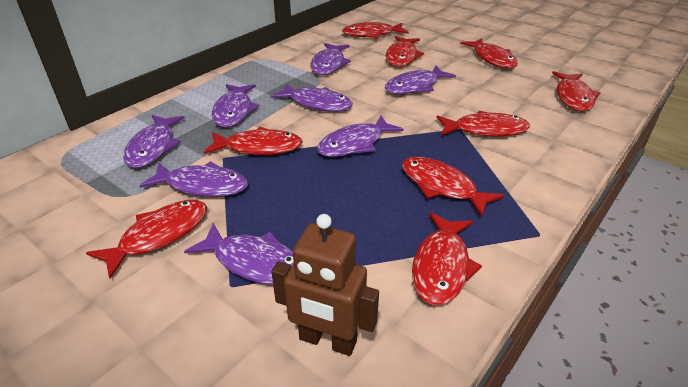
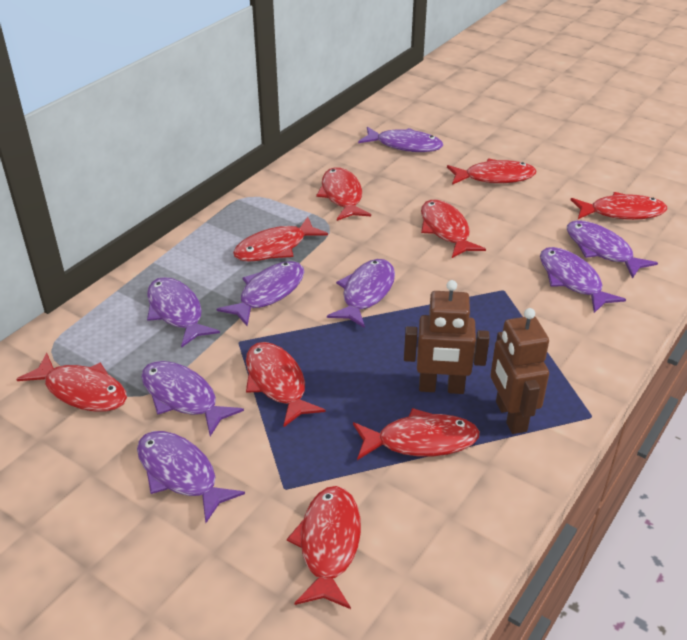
brown robot: [271,214,379,356] = 1 -> [404,280,490,394] [490,308,549,434] = 2

